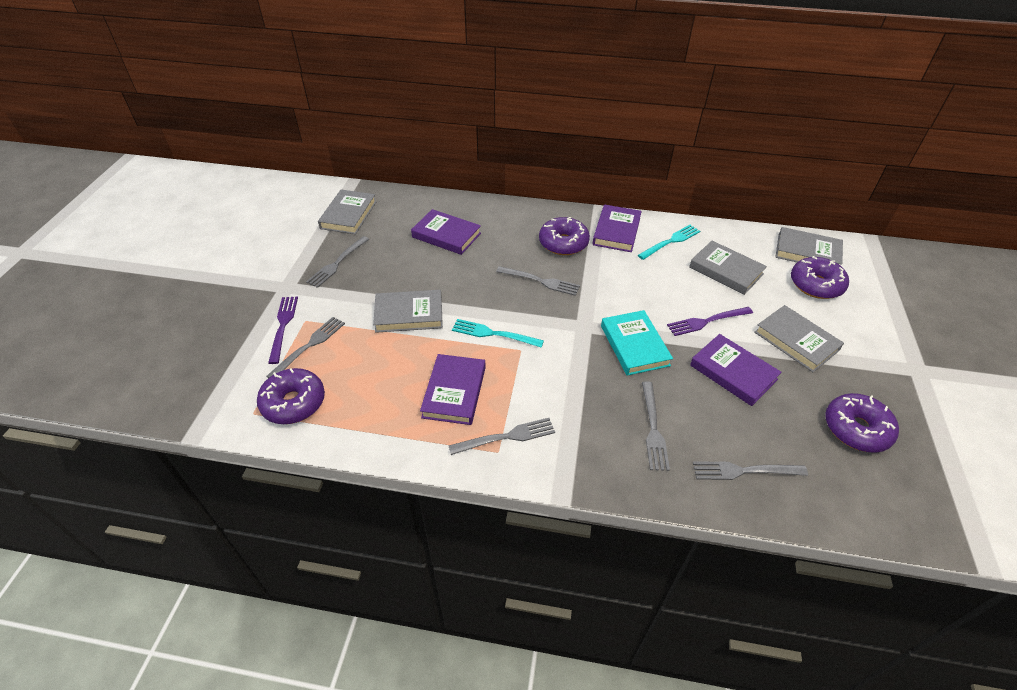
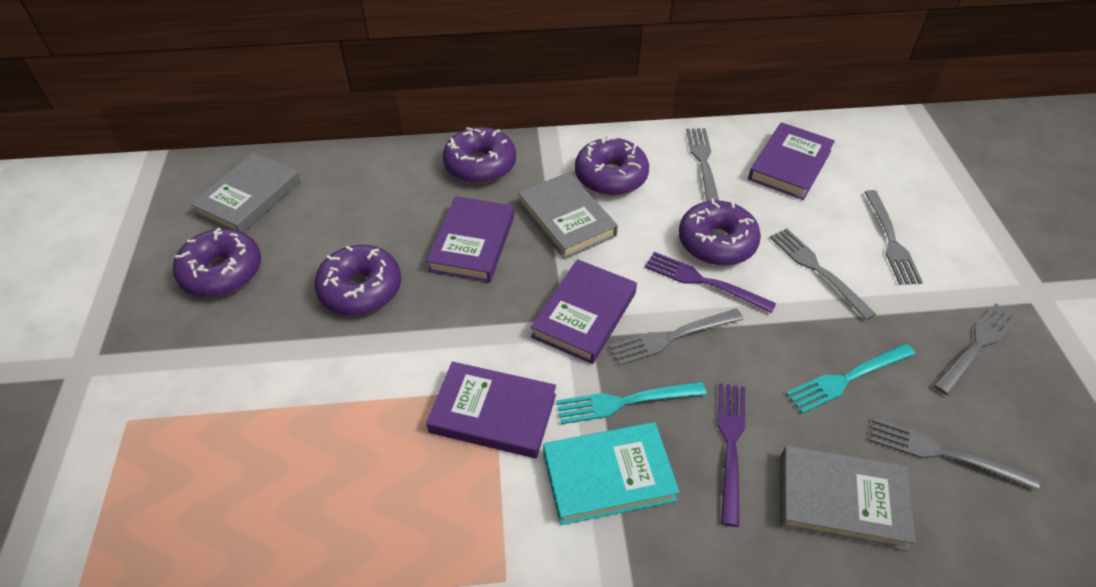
grey book: [318,189,376,234] [373,290,443,333] [689,241,767,295] [754,305,844,372] [776,227,843,265] = 5 -> [190,153,301,233] [518,172,618,259] [781,445,916,551] = 3
purple donut: [257,368,325,424] [539,217,590,255] [791,256,849,299] [825,393,899,453] = 4 -> [173,228,261,297] [314,245,401,316] [443,127,516,184] [575,135,649,196] [679,199,761,266] = 5

